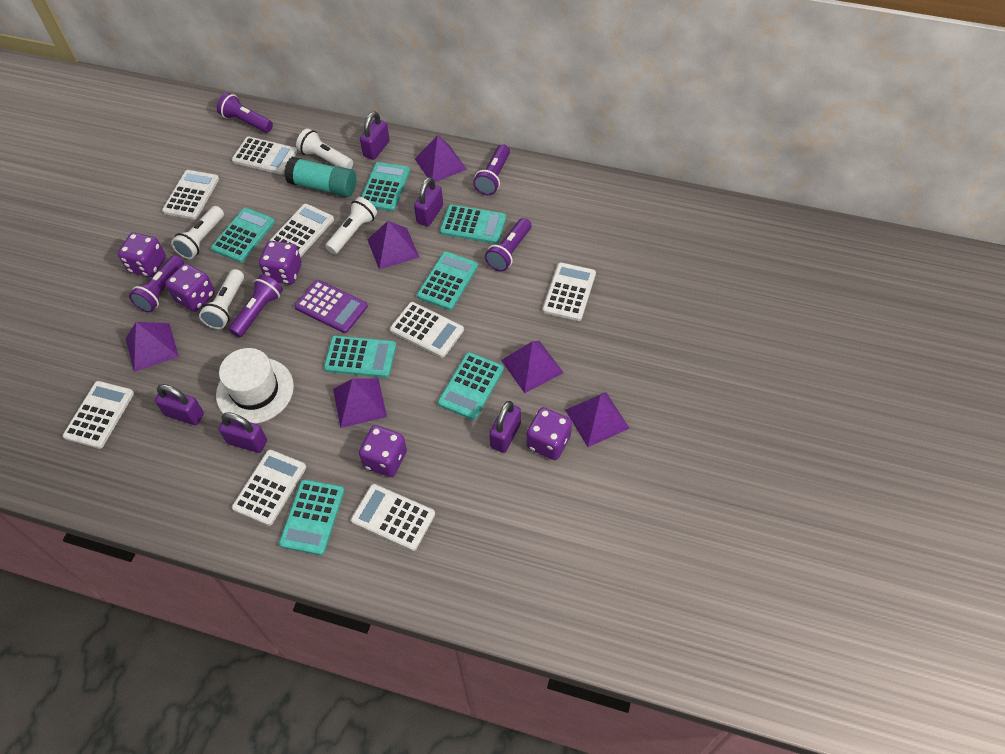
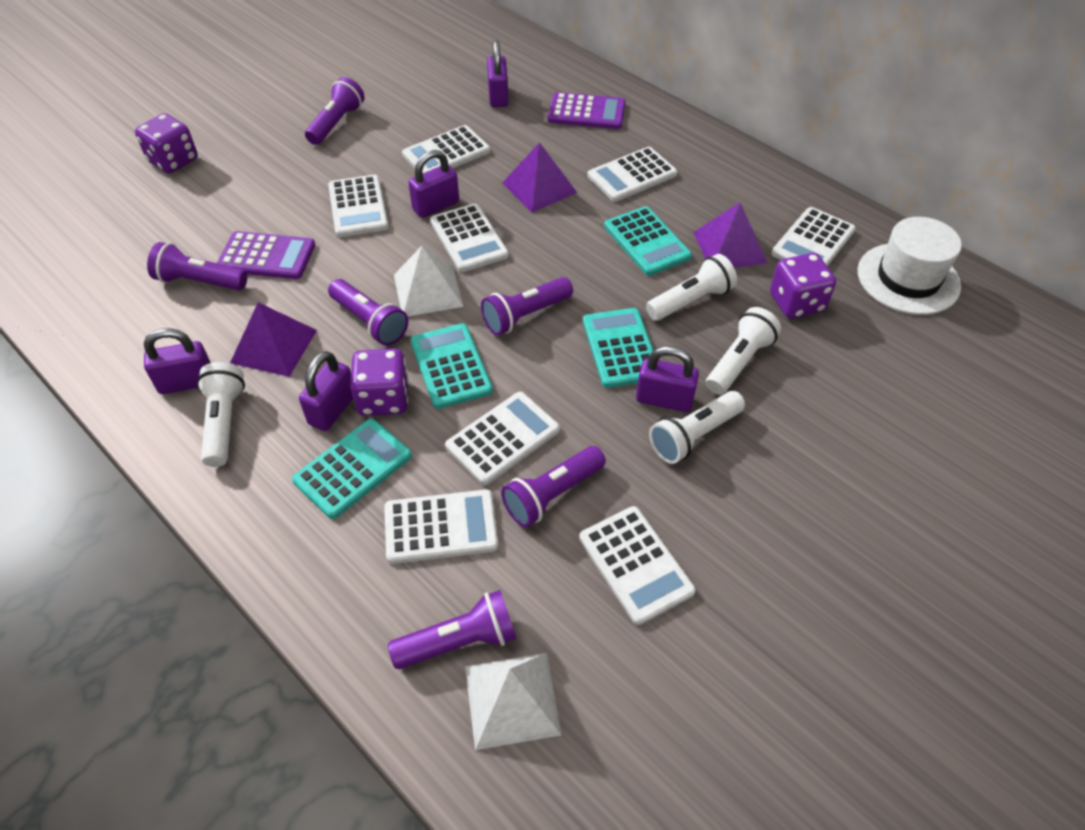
purple calculator: [294,280,368,333] = 1 -> [217,231,315,279] [548,92,625,129] = 2
purple dice: [118,232,166,277] [165,264,215,312] [259,241,302,284] [359,425,407,477] [527,407,572,460] = 5 -> [135,113,198,174] [350,348,409,416] [770,253,836,319] = 3
purple flashlight: [129,255,184,312] [217,93,273,133] [229,274,283,338] [473,144,510,195] [485,218,531,271] = 5 -> [147,242,247,290] [305,77,365,145] [328,279,408,346] [388,590,517,669] [481,277,573,335] [501,446,606,527] = 6
purple pyramid: [126,322,179,372] [333,378,387,428] [367,221,420,270] [415,135,467,182] [501,341,564,393] [565,392,630,447] = 6 -> [230,302,317,377] [502,142,577,212] [693,202,767,268] = 3
turquoise calculator: [211,208,275,262] [279,479,344,555] [324,335,396,378] [361,162,410,211] [417,251,478,310] [438,352,504,420] [440,205,506,244] = 7 -> [292,419,412,519] [410,323,493,409] [583,308,654,388] [604,206,692,276] = 4
turquoise glue stick: [284,157,356,197] = 1 -> none = 0
white pyramid: none = 0 -> [394,246,464,316] [465,653,561,750] = 2

